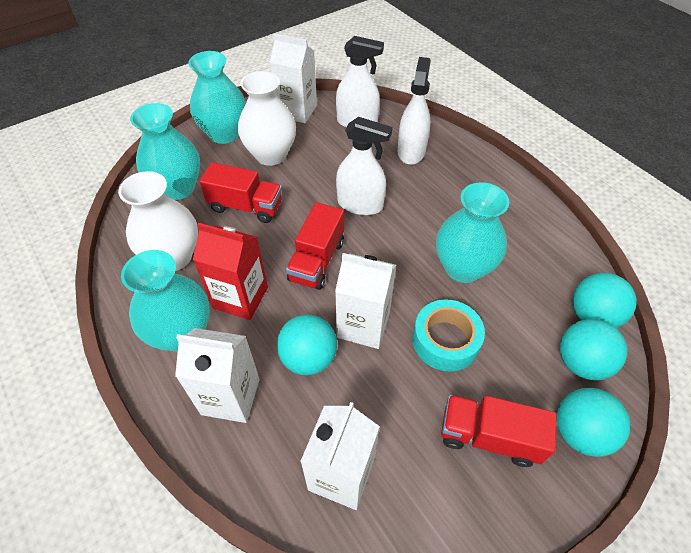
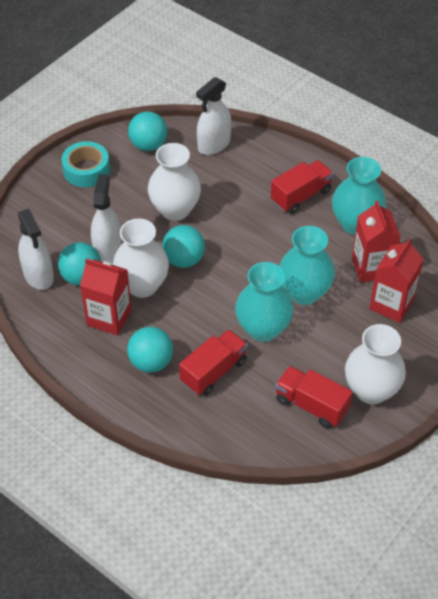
red carton: [193,223,268,320] = 1 -> [80,259,132,335] [352,200,401,283] [369,238,424,323] = 3
turquoise vase: [121,250,210,352] [130,103,200,200] [188,51,246,144] [436,182,509,283] = 4 -> [235,262,293,342] [279,226,335,305] [332,157,386,235] = 3
white carton: [175,328,260,423] [270,34,317,123] [300,402,380,510] [335,253,396,349] = 4 -> none = 0
white vase: [118,171,198,271] [238,71,296,166] = 2 -> [113,218,169,298] [148,143,201,221] [345,324,406,404] = 3

